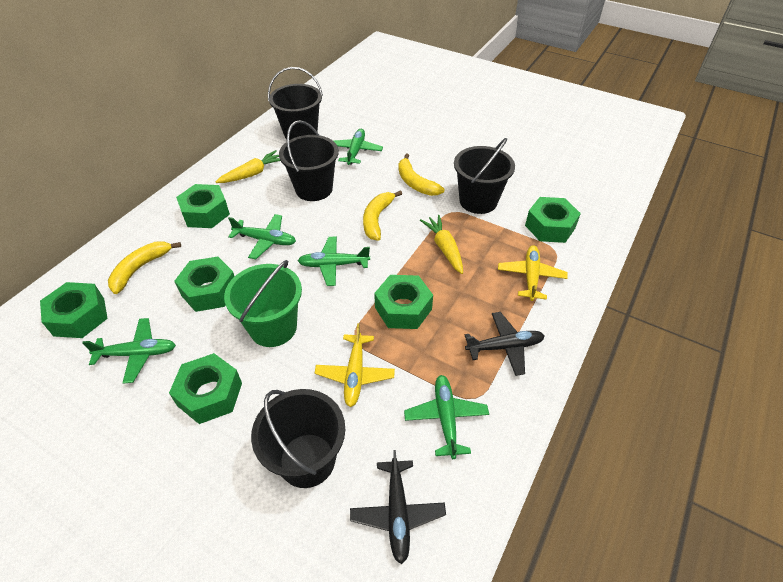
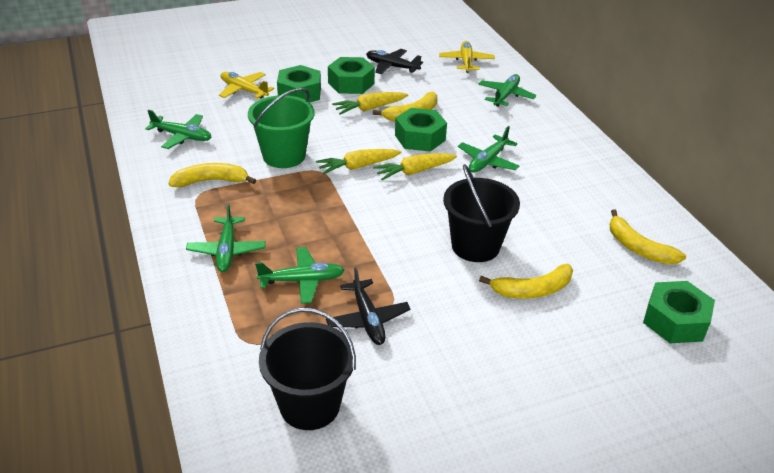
black bucket: [251,389,345,488] [268,67,323,140] [279,120,339,201] [454,138,515,214] = 4 -> [259,308,356,430] [443,164,520,262] = 2
green nut: [40,282,108,338] [169,353,242,424] [174,257,235,312] [176,184,230,228] [374,275,433,329] [525,197,581,243] = 6 -> [277,65,321,103] [328,57,375,94] [395,108,447,152] [643,281,715,343] = 4
yellow banana: [108,241,181,294] [363,190,402,241] [398,153,444,196] = 3 -> [168,163,256,187] [373,92,437,121] [479,264,573,299] [610,209,686,264] = 4
yellow carrot: [216,150,280,183] [420,215,463,274] = 2 -> [316,149,402,175] [332,92,408,115] [373,154,457,180] = 3

